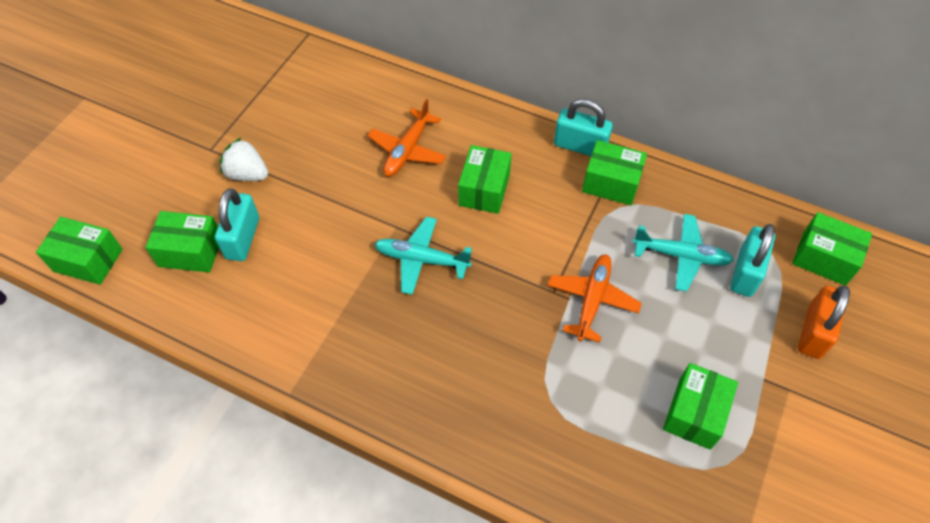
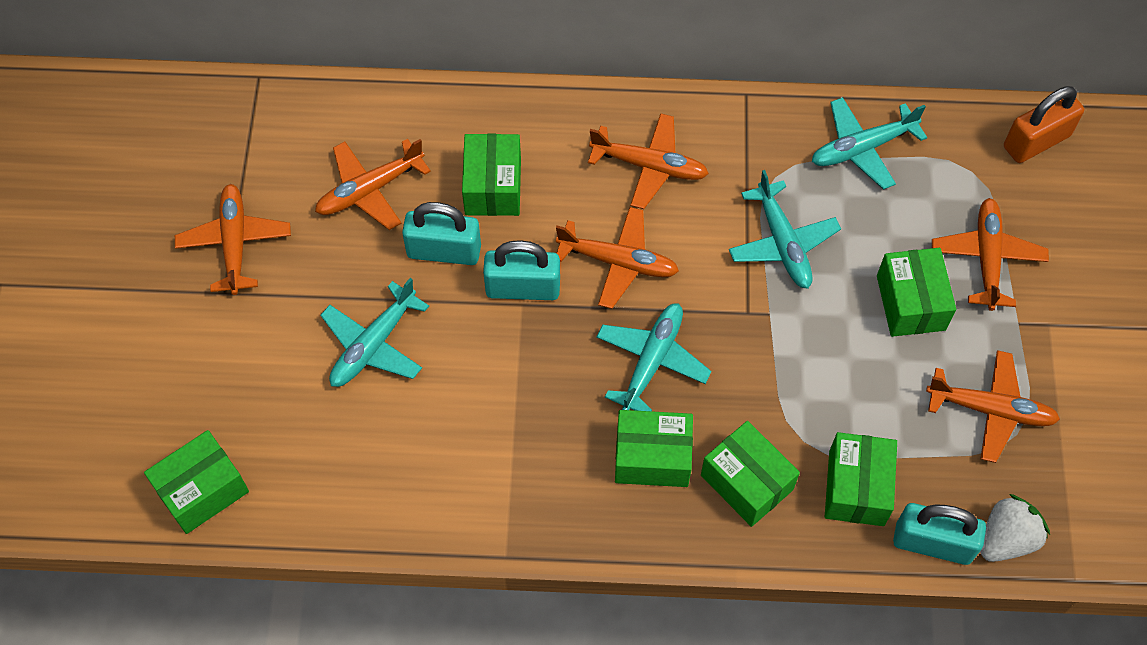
orange plane: [367,99,446,177] [547,254,642,343] = 2 -> [175,184,291,295] [315,139,431,230] [556,207,679,309] [588,113,709,209] [926,350,1060,463] [932,198,1049,311] = 6
turquoise plane: [375,217,472,295] [633,214,734,292] = 2 -> [320,278,429,387] [596,303,711,411] [729,170,841,289] [812,97,927,190] = 4

